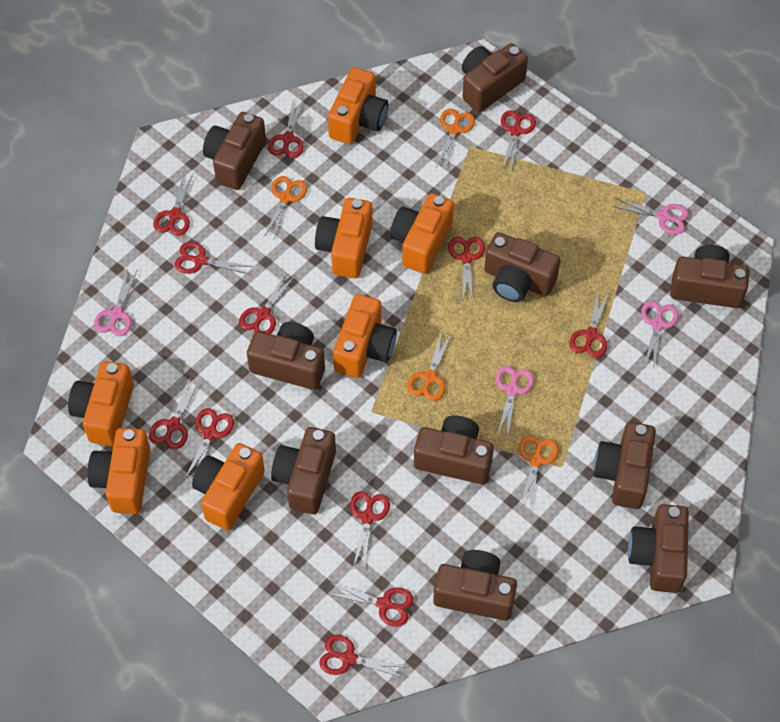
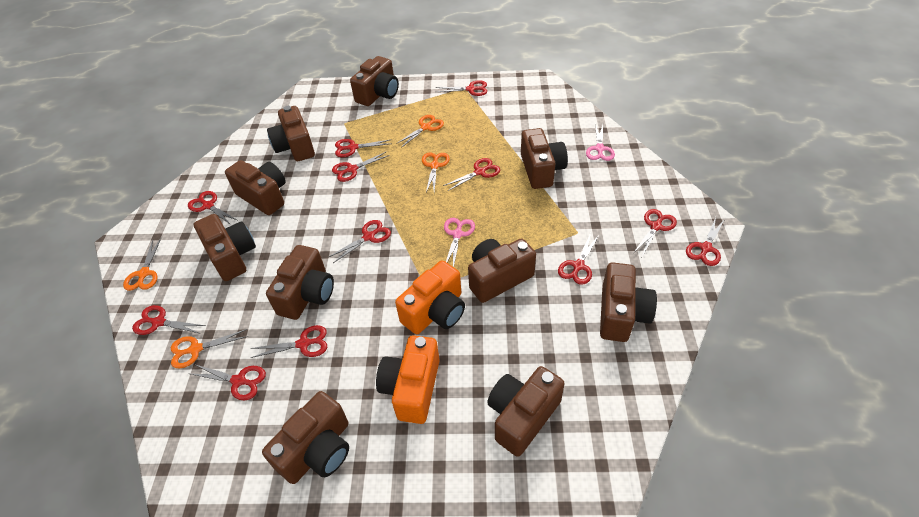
orange camera: [68,361,134,446] [87,428,150,514] [192,443,265,530] [315,198,372,278] [328,67,388,144] [333,294,397,378] [390,193,454,274] = 7 -> [376,335,440,424] [395,260,465,334] = 2
pink scissors: [94,269,138,336] [496,366,534,439] [612,198,689,235] [641,301,679,369] = 4 -> [444,218,475,267] [586,123,615,161] = 2

